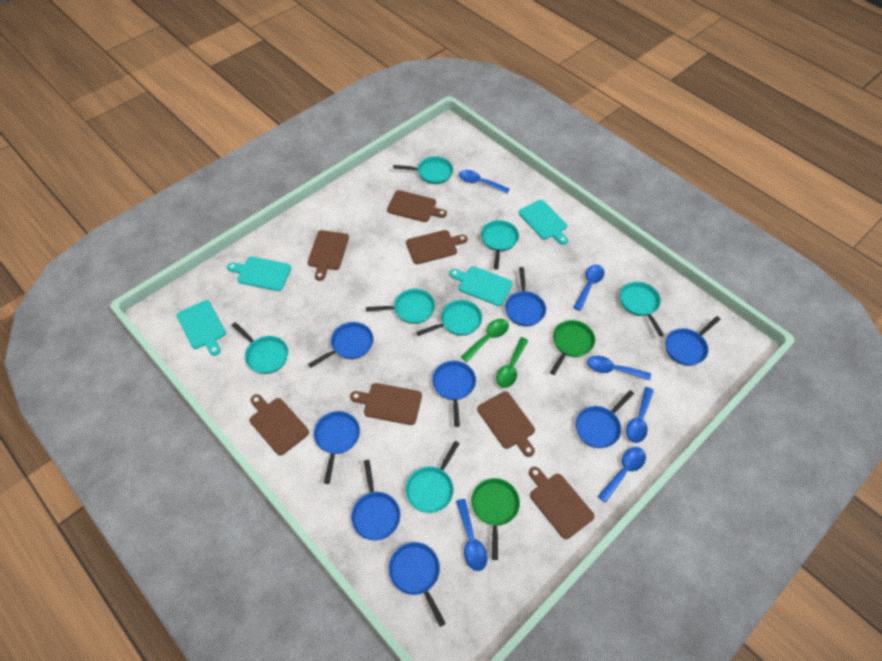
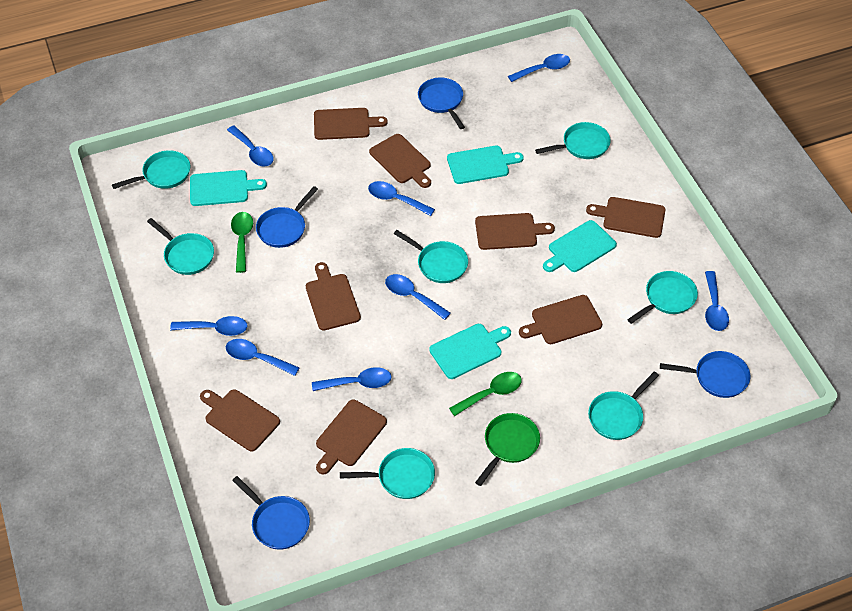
blue pan: [308,322,373,368] [314,411,360,484] [351,460,401,541] [389,542,446,627] [432,361,476,427] [505,267,546,326] [576,390,634,448] [665,316,721,366] = 8 -> [232,476,310,550] [256,186,318,248] [418,78,465,129] [660,351,751,398] = 4
blue spoon: [456,499,488,571] [459,170,509,193] [573,264,604,311] [587,356,651,381] [598,447,646,503] [626,387,654,443] = 6 -> [170,316,248,336] [226,339,300,376] [227,126,274,166] [312,367,391,391] [368,181,435,216] [385,274,451,320] [508,54,570,82] [705,271,729,331] = 8
brown cutting board: [250,394,309,456] [308,230,349,281] [350,383,422,425] [387,190,447,222] [406,230,468,264] [477,391,535,457] [529,467,594,539] = 7 -> [200,389,280,451] [306,262,361,331] [314,108,388,140] [316,400,387,474] [369,134,431,188] [475,213,555,250] [519,295,602,344] [586,197,665,238] = 8
green pan: [471,478,520,560] [550,320,595,375] = 2 -> [475,413,540,486] = 1

